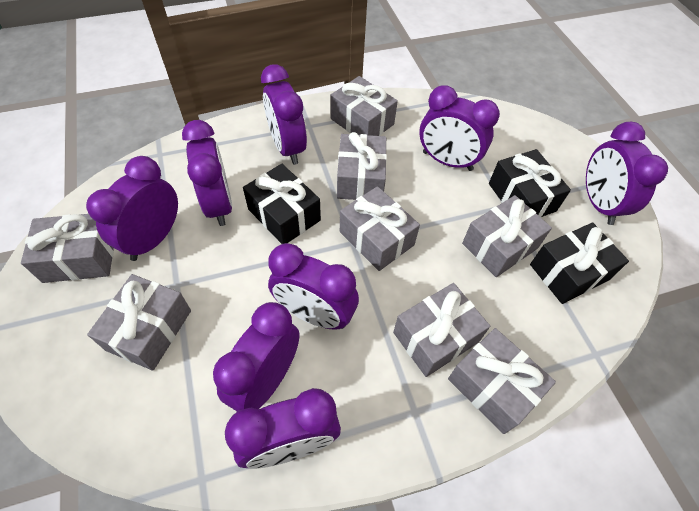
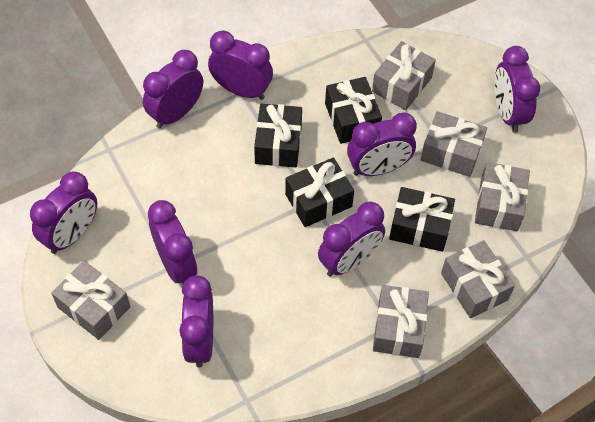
black gift: [243,164,321,244] [489,149,571,217] [530,222,629,304] = 3 -> [254,104,302,168] [285,157,354,227] [325,77,382,144] [389,187,455,252] = 4
grey gift: [21,214,114,283] [87,274,191,371] [330,76,398,136] [337,132,387,200] [340,186,420,271] [393,283,490,377] [448,328,556,434] [462,195,552,277] = 8 -> [51,261,130,340] [372,41,436,110] [373,285,429,358] [420,111,487,177] [441,240,515,318] [475,162,530,231] = 6

